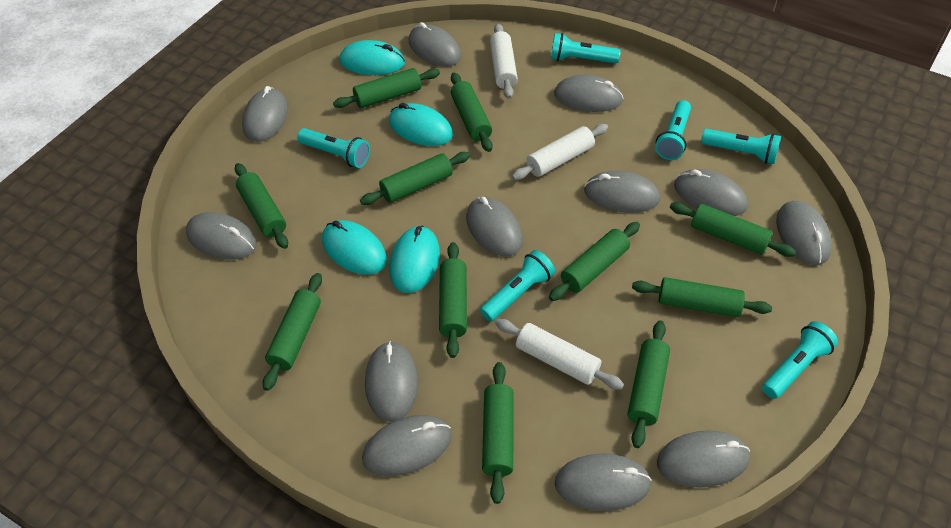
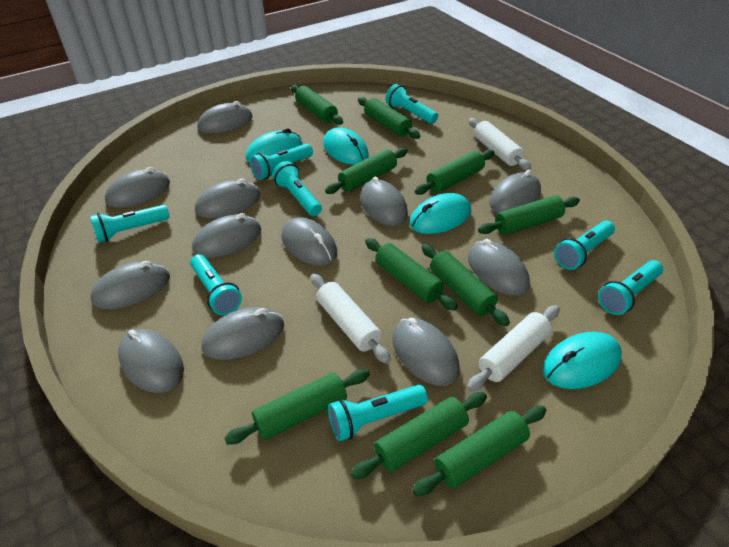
green rolling pin: [235,163,288,249] [263,273,322,391] [333,68,440,108] [360,152,470,205] [439,242,467,358] [450,72,493,152] [482,362,514,504] [549,222,640,301] [628,321,670,448] [632,277,772,317] [670,202,796,257] = 11 -> [224,369,370,444] [291,85,343,125] [325,148,408,194] [351,392,487,479] [358,97,420,139] [365,238,458,311] [412,406,547,496] [415,150,494,195] [422,244,510,326] [478,195,580,235] = 10
turquoise flashlight: [297,128,370,168] [480,250,555,322] [551,33,621,63] [655,100,691,160] [701,129,781,164] [762,321,838,399] = 6 -> [90,205,170,243] [190,254,242,315] [250,143,313,180] [272,161,322,216] [328,385,428,441] [386,84,438,124] [554,220,615,270] [598,260,663,315] = 8

